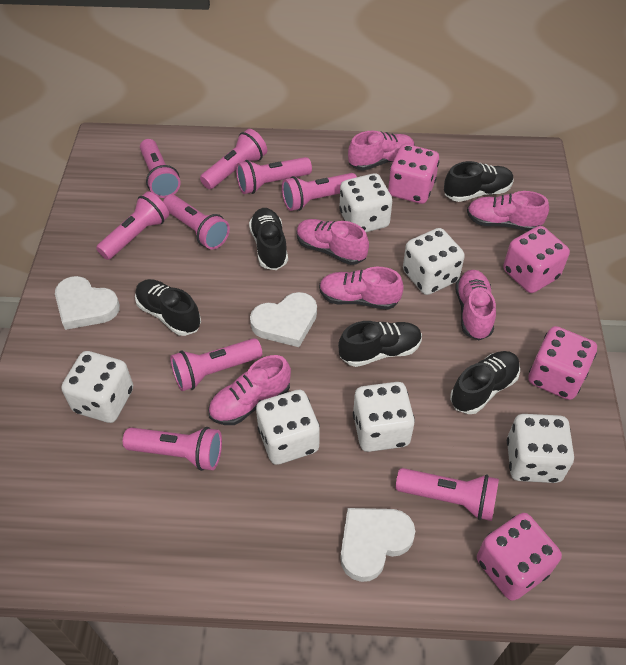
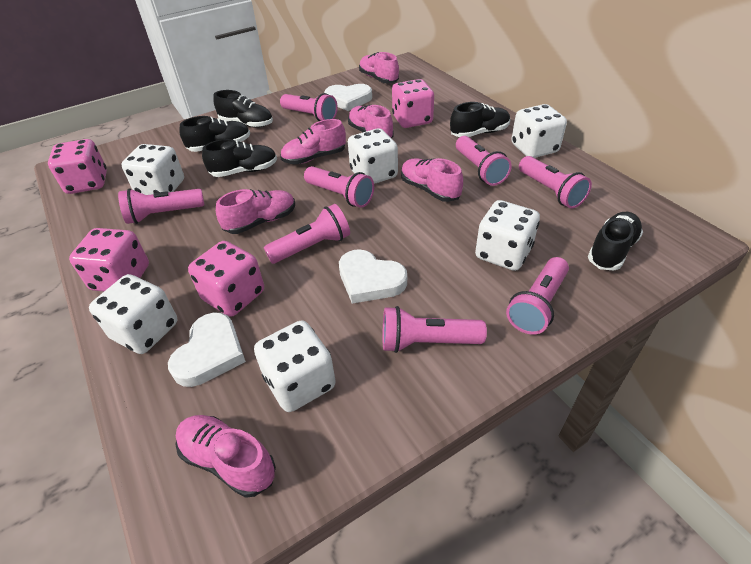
pink flashlight: [96,191,169,260] [123,427,222,471] [140,139,181,198] [163,195,230,250] [170,338,262,391] [200,129,267,189] [236,157,312,194] [282,173,357,211] [396,468,499,521] = 9 -> [118,189,205,224] [264,204,350,264] [280,93,338,121] [304,166,374,208] [383,306,487,353] [456,136,512,186] [506,257,569,335] [519,156,592,208] = 8

